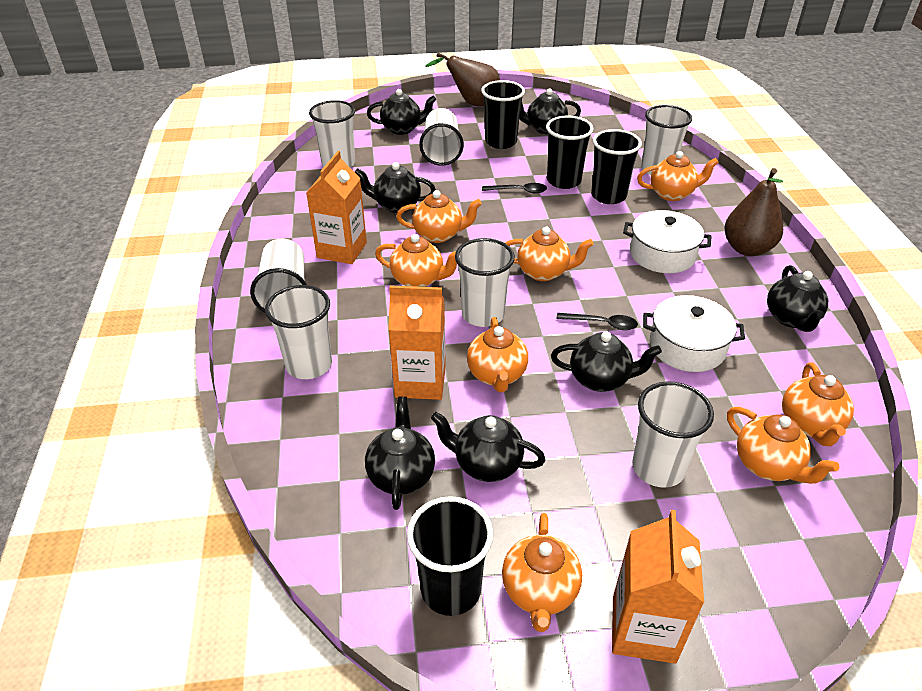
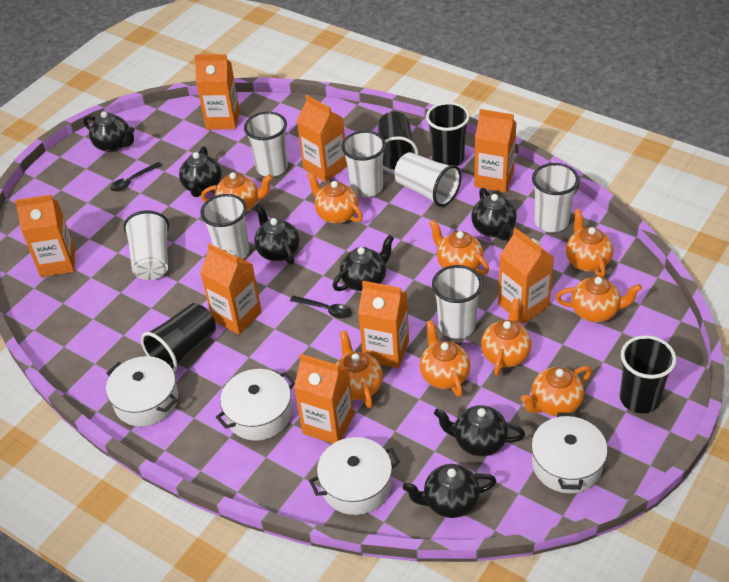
brown pear: [426,52,500,106] [724,168,783,256] = 2 -> none = 0
orange carton: [306,151,367,264] [388,286,446,400] [612,510,704,664] = 3 -> [15,195,75,277] [195,54,240,130] [200,243,262,335] [294,354,354,443] [297,95,347,182] [358,281,409,368] [474,109,517,192] [498,228,554,324] = 8
orange teapot: [375,234,457,287] [396,190,482,243] [467,317,528,392] [502,513,582,632] [505,227,593,281] [637,151,719,201] [727,407,839,484] [782,362,854,447] = 8 -> [201,172,273,212] [307,172,363,224] [336,331,383,408] [420,320,471,397] [429,220,489,275] [481,299,531,376] [521,366,592,416] [556,276,642,322] [566,209,613,277] = 9
white pot: [623,210,712,273] [643,295,745,372] = 2 -> [106,356,178,427] [216,369,295,441] [309,437,400,515] [531,412,608,493] = 4

